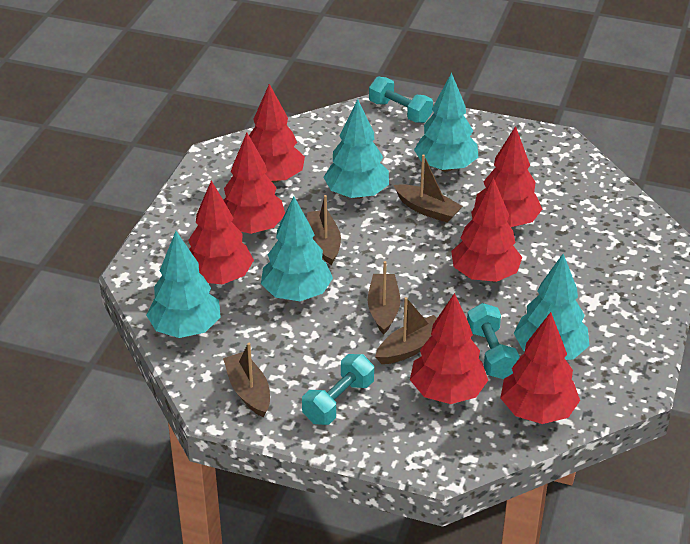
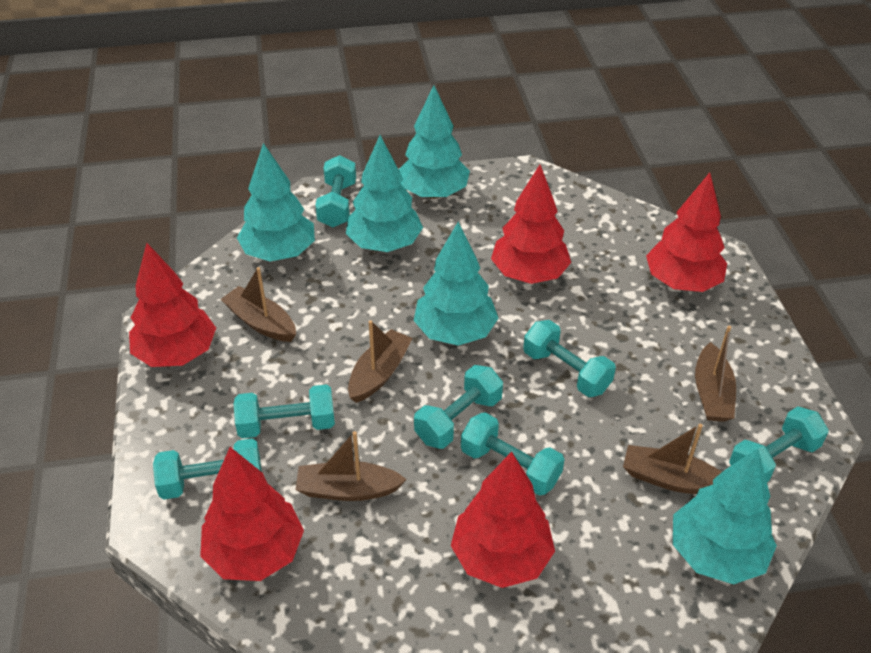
red tree: [188,180,254,284] [224,133,285,234] [249,84,305,183] [410,293,488,404] [451,178,522,282] [474,126,542,227] [500,312,580,424] = 7 -> [129,243,216,367] [200,447,304,581] [451,452,555,588] [491,165,571,284] [646,173,727,292] = 5
turquoise dumbbell: [302,354,374,425] [369,77,433,123] [467,303,520,379] = 3 -> [153,438,262,499] [234,384,335,438] [315,155,356,227] [414,365,503,449] [461,412,565,496] [523,320,616,397] [729,406,828,482] = 7

